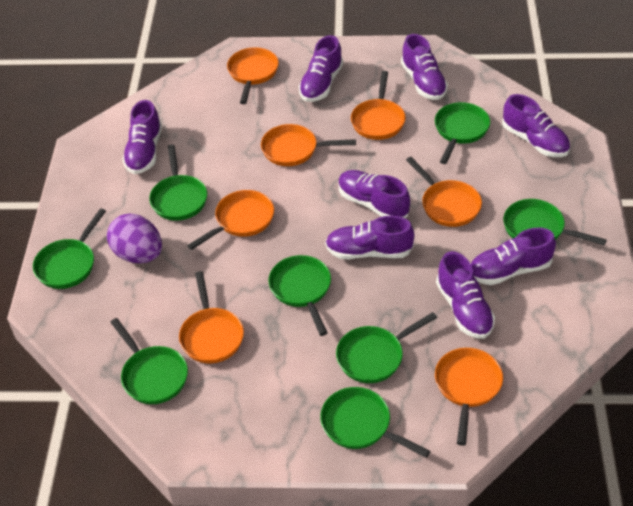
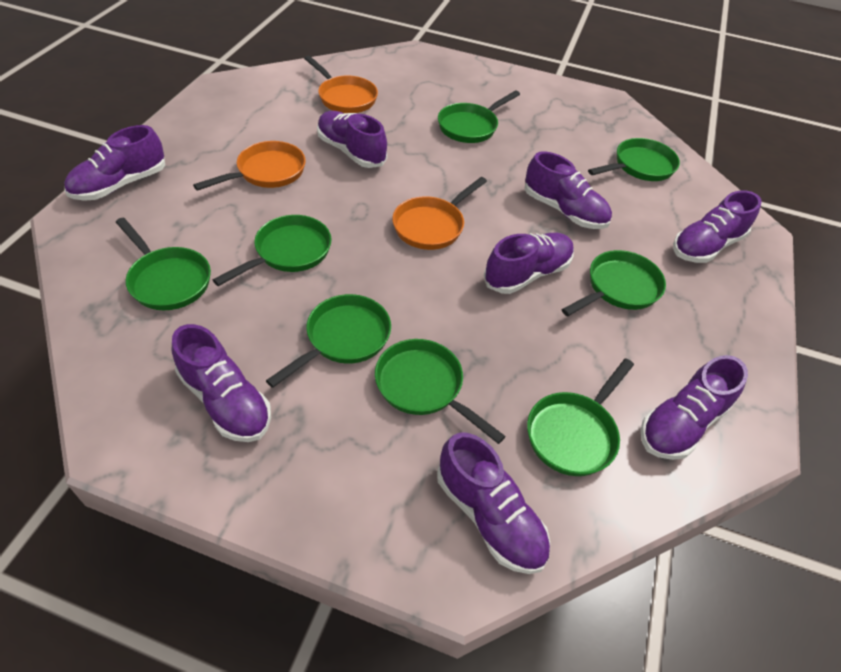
orange pan: [179,271,244,363] [187,190,274,250] [227,47,279,104] [261,124,356,166] [351,71,406,140] [406,157,482,227] [435,348,503,446] = 7 -> [193,141,306,191] [304,55,378,113] [393,177,487,250] = 3
purple egg: [107,214,162,263] = 1 -> none = 0

